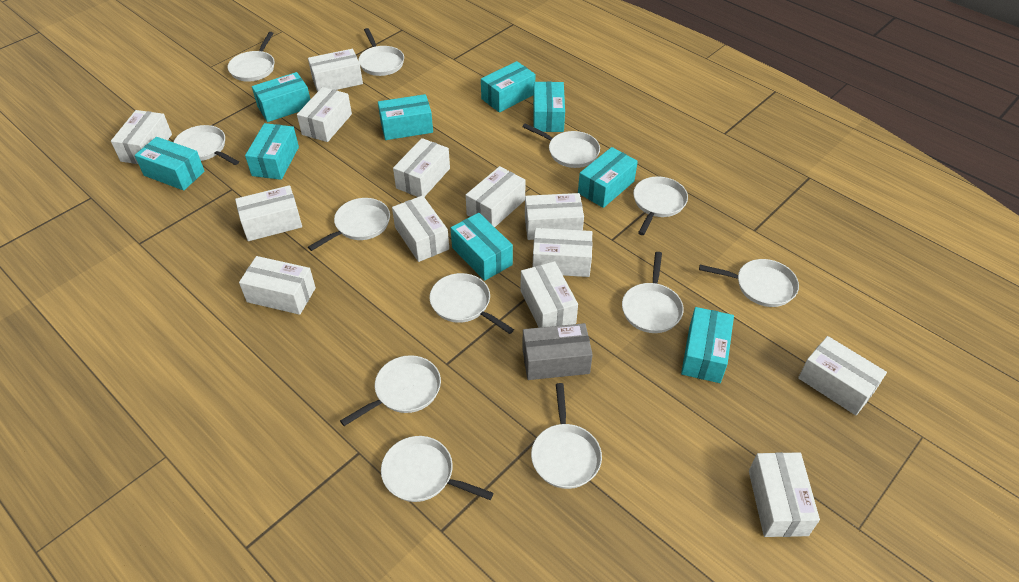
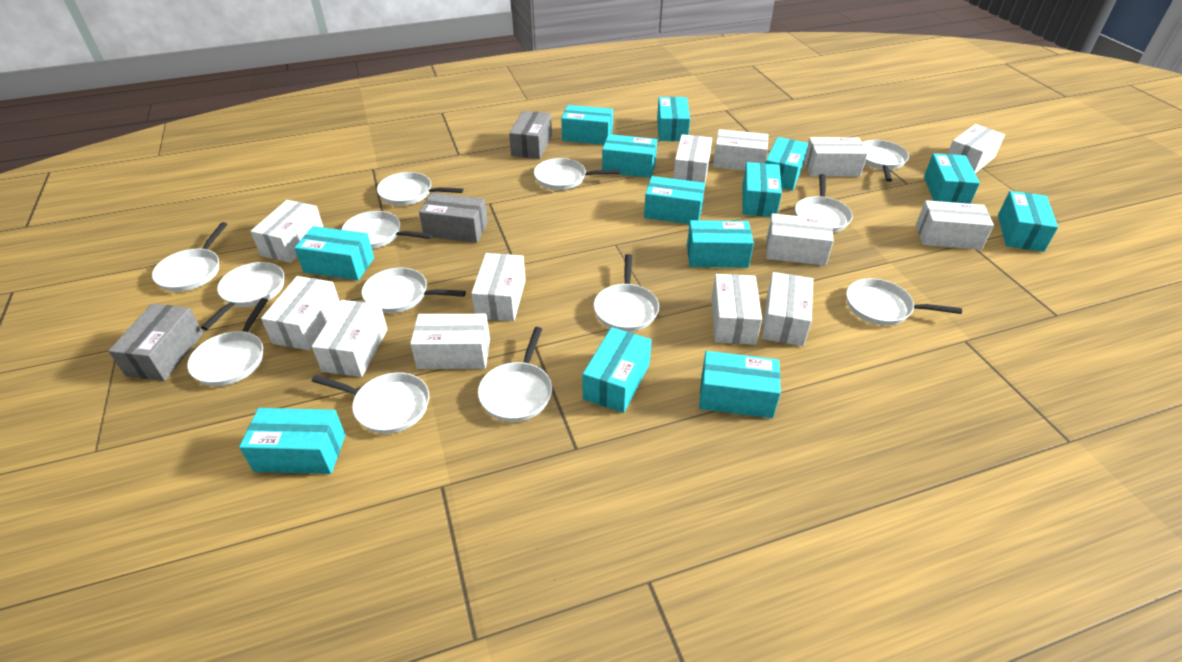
grey box: [522,323,593,380] = 1 -> [108,304,203,381] [419,193,488,243] [509,111,552,159] = 3
turquoise box: [135,137,205,191] [245,123,299,180] [252,72,310,122] [378,94,433,140] [451,213,513,281] [481,61,536,113] [533,82,565,132] [578,147,638,208] [681,307,734,383] = 9 -> [239,408,345,474] [294,226,374,280] [561,105,613,145] [582,327,652,413] [602,134,657,178] [644,176,705,224] [657,97,690,141] [687,220,754,268] [699,351,781,418] [742,162,782,217] [765,137,808,191] [924,153,980,204] [998,191,1058,252] = 13
white pan: [173,125,239,165] [228,32,275,82] [308,198,390,251] [340,355,441,426] [358,28,404,76] [381,436,493,502] [430,273,514,334] [523,123,600,168] [531,383,602,489] [622,252,684,333] [633,177,688,235] [699,259,799,307] = 12 -> [152,222,227,292] [187,298,268,386] [201,262,284,330] [312,372,429,434] [342,211,432,249] [362,268,466,313] [377,172,464,206] [478,327,552,422] [534,158,620,190] [594,254,659,332] [795,174,853,232] [846,278,962,326] [862,140,909,182] = 13

